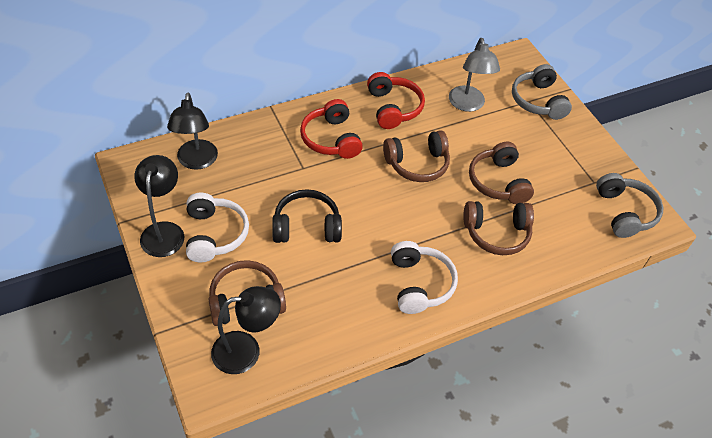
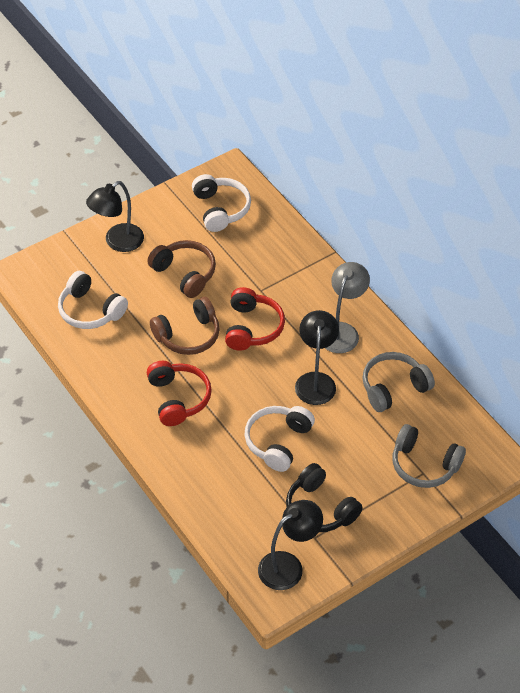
brown headphones: [208,260,286,326] [383,130,450,182] [463,201,534,255] [469,142,534,204] = 4 -> [147,240,216,298] [150,297,220,355] = 2
white headphones: [186,193,249,262] [391,241,458,314] = 2 -> [58,271,128,329] [192,174,251,232] [244,406,315,472] = 3

